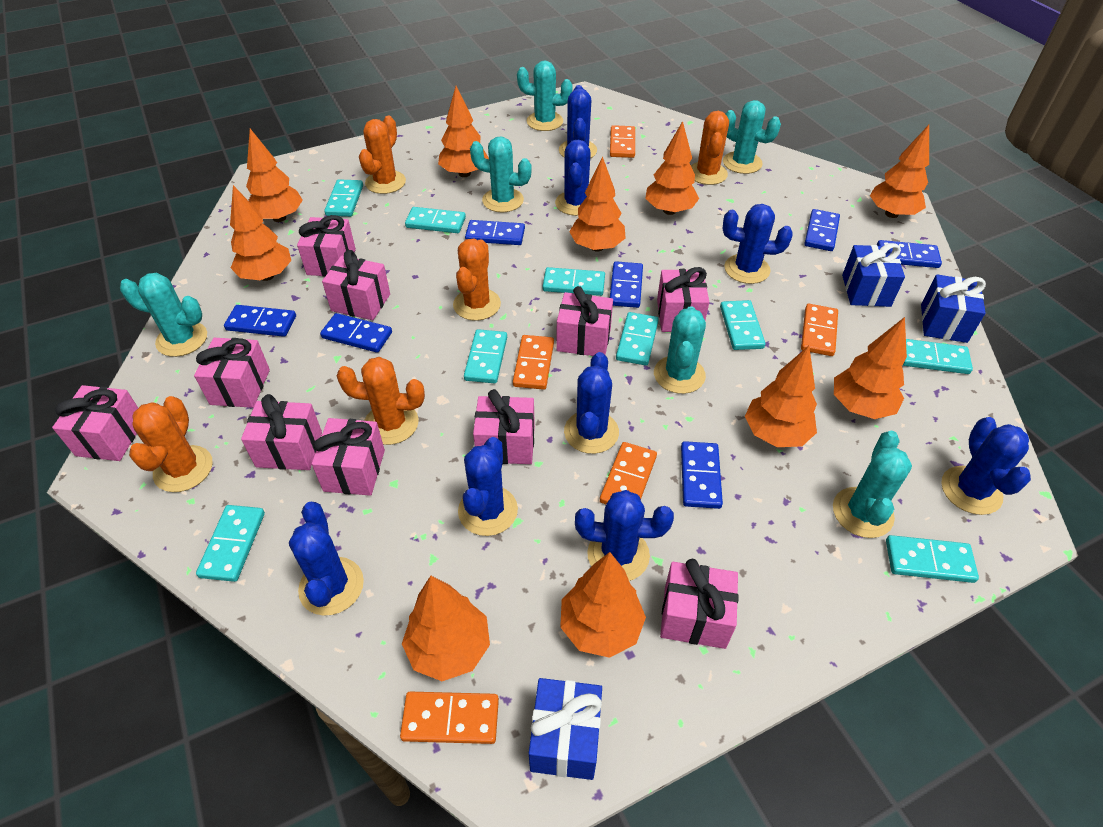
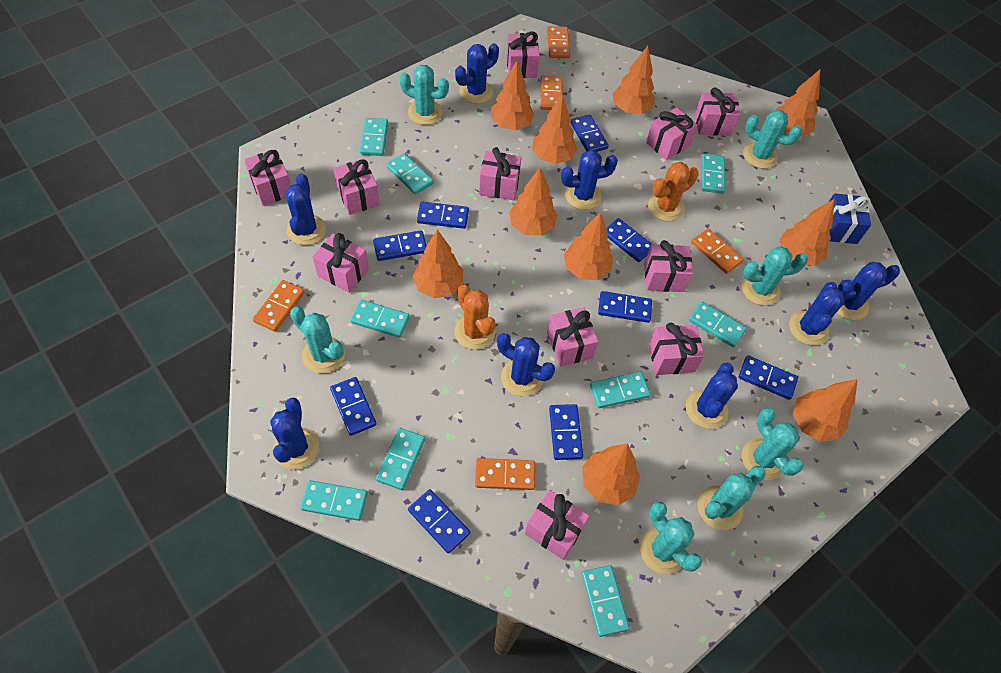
blue domino: [224,305,296,337] [320,313,392,353] [465,220,525,245] [610,261,643,308] [681,441,723,509] [804,209,840,251] [877,240,942,268] = 7 -> [330,377,377,436] [373,231,427,261] [408,489,470,554] [417,202,469,229] [549,404,583,460] [570,115,609,152] [598,291,652,323] [606,218,652,262] [738,355,798,400] = 9
blue gift: [529,678,602,780] [842,243,905,307] [921,275,986,343] = 3 -> [829,193,871,244] = 1
orange cactus: [129,396,213,492] [337,357,425,445] [359,116,406,194] [453,238,501,321] [691,111,729,185] = 5 -> [454,285,496,350] [648,162,699,222] = 2
pink gift: [52,385,138,461] [194,338,270,408] [241,394,322,470] [297,215,356,277] [312,418,385,496] [322,250,390,320] [473,389,535,464] [556,286,613,356] [657,267,709,332] [660,559,738,649] = 10 -> [244,149,291,206] [313,233,369,293] [333,159,380,215] [479,147,522,200] [506,31,540,78] [525,490,590,560] [547,307,599,367] [644,240,693,292] [646,107,698,160] [649,323,704,375] [695,88,741,136] = 11
turquoise cactus: [120,273,207,357] [470,137,532,213] [517,60,573,131] [654,306,706,394] [723,100,781,174] [833,431,912,538] = 6 -> [290,307,345,373] [399,65,449,125] [640,502,702,574] [698,466,766,530] [742,246,808,306] [742,408,803,480] [743,110,802,169] = 7

